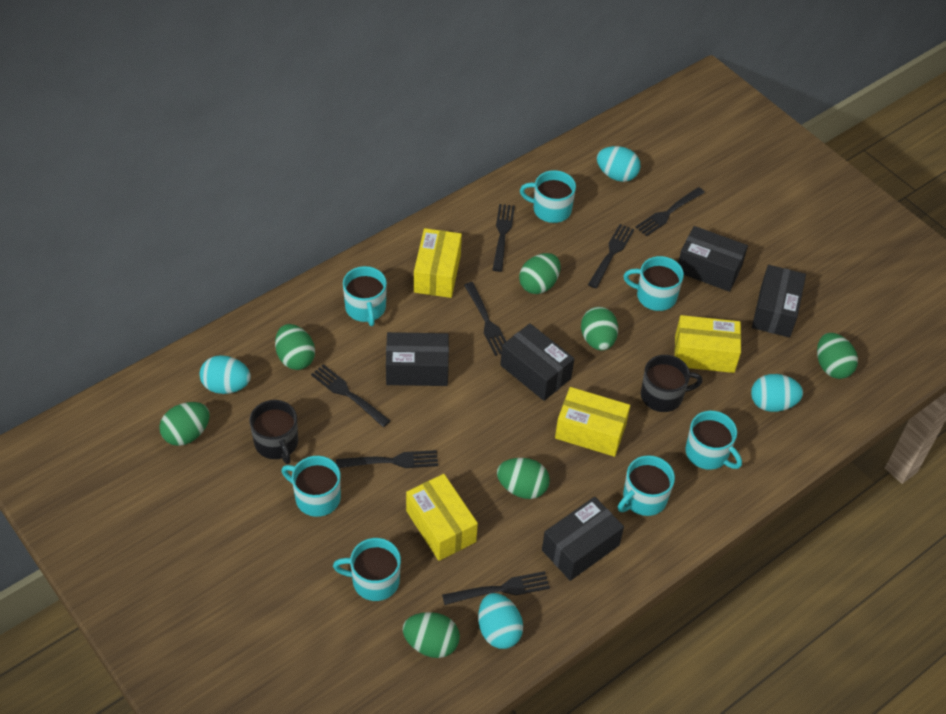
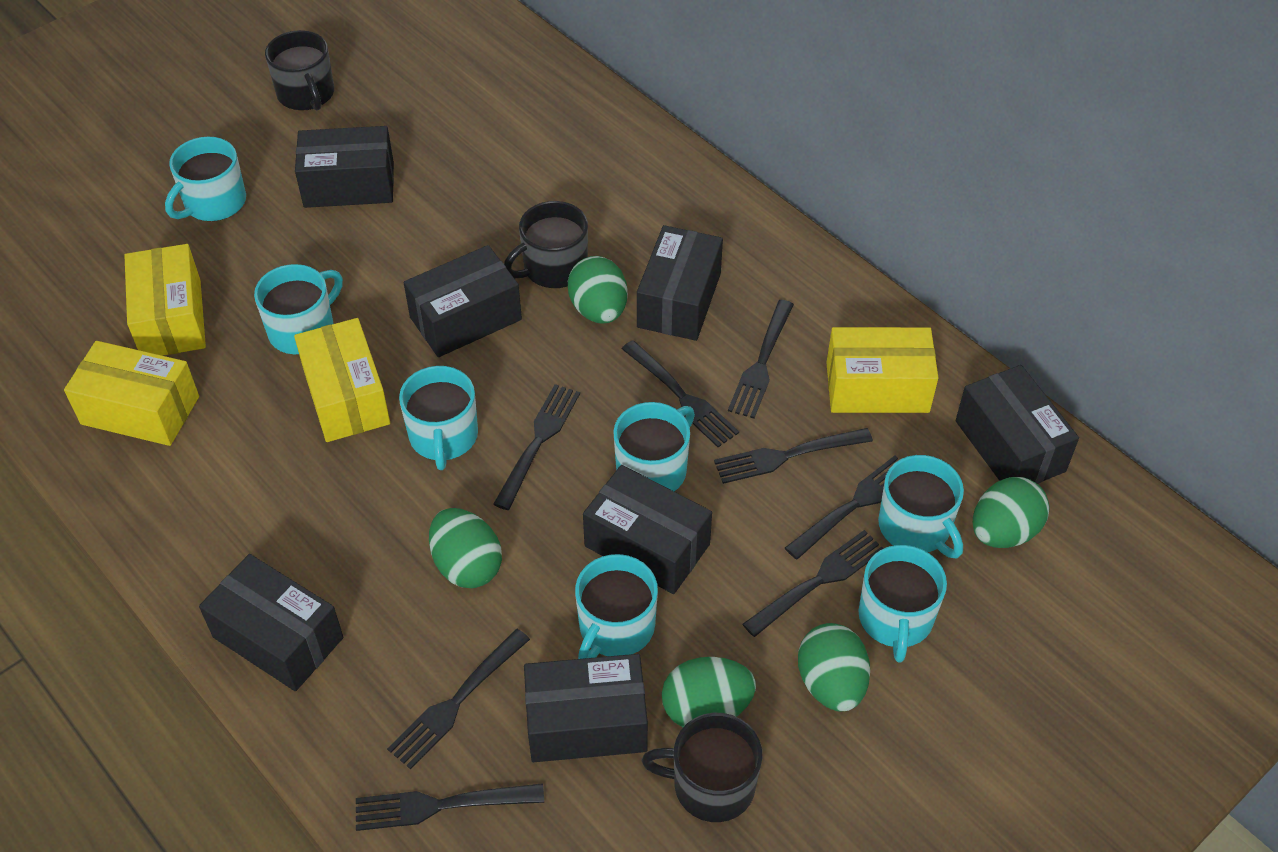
black box: [386,332,449,386] [500,323,574,401] [542,497,624,581] [678,226,748,292] [752,265,806,337] = 5 -> [199,554,343,691] [295,126,394,208] [404,245,522,357] [524,654,648,762] [583,465,712,594] [637,225,723,341] [956,365,1079,484] = 7
black fork: [311,364,390,427] [336,450,438,468] [442,571,550,605] [464,282,506,356] [492,204,515,272] [588,224,634,288] [635,187,705,236] = 7 -> [356,783,544,831] [387,629,530,769] [493,384,580,510] [622,340,739,447] [714,428,873,484] [728,300,794,419] [742,530,884,637] [785,456,898,560] = 8
black mug: [250,400,298,464] [641,355,703,412] = 2 -> [265,30,334,111] [504,201,588,288] [641,713,762,822] = 3
green egg: [159,402,210,446] [275,324,315,370] [403,612,460,658] [497,458,550,499] [519,253,561,294] [581,307,618,351] [817,333,858,379] = 7 -> [429,508,502,588] [568,256,628,324] [662,657,756,727] [798,623,870,712] [973,477,1050,548] = 5
turquoise egg: [200,355,251,394] [478,593,523,649] [597,146,641,182] [751,374,803,412] = 4 -> none = 0

